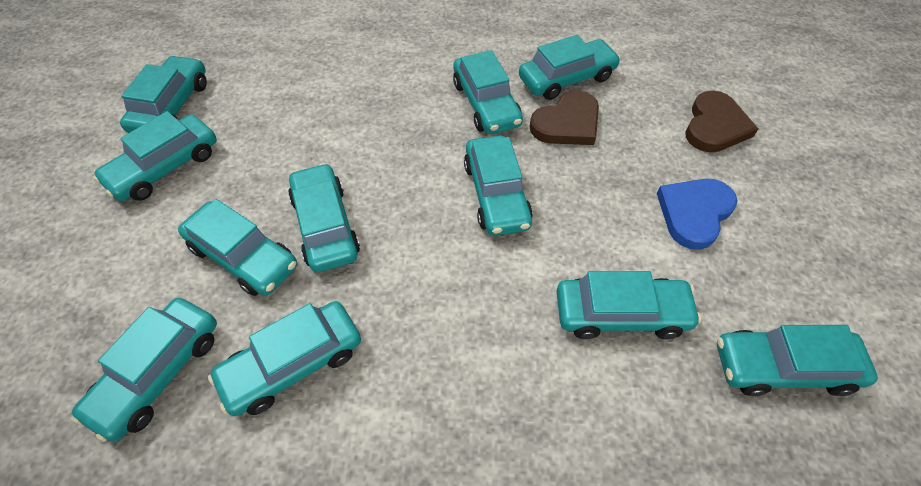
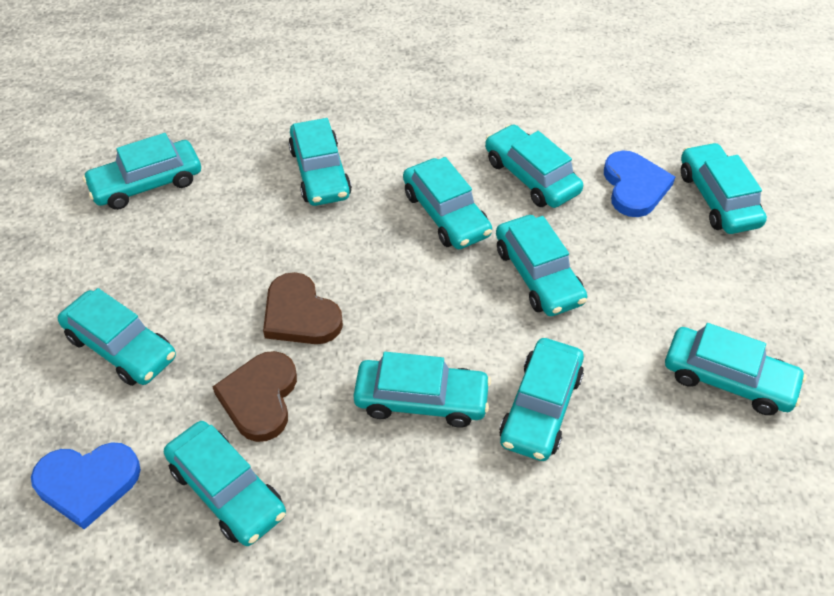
blue heart: [657,179,738,250] = 1 -> [31,442,141,530] [604,151,675,217] = 2

